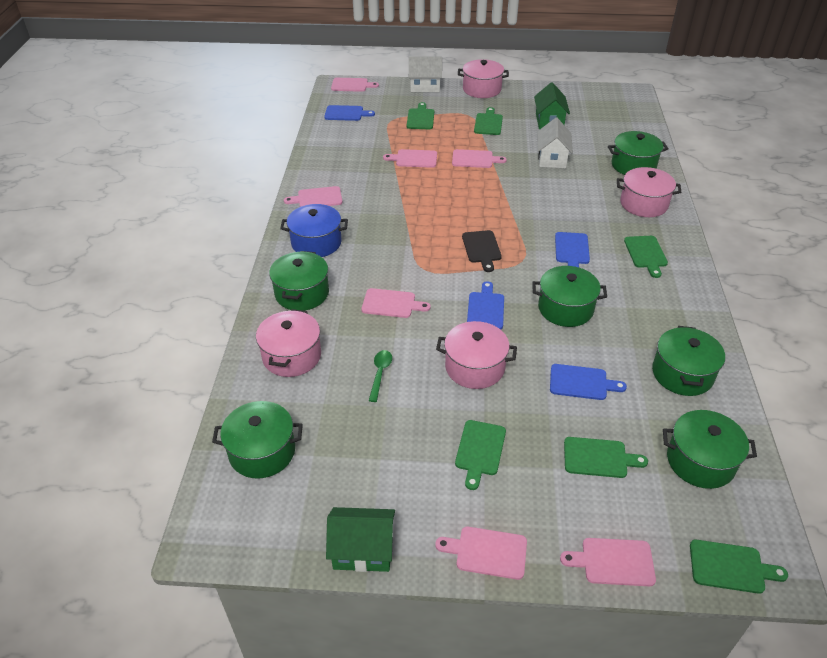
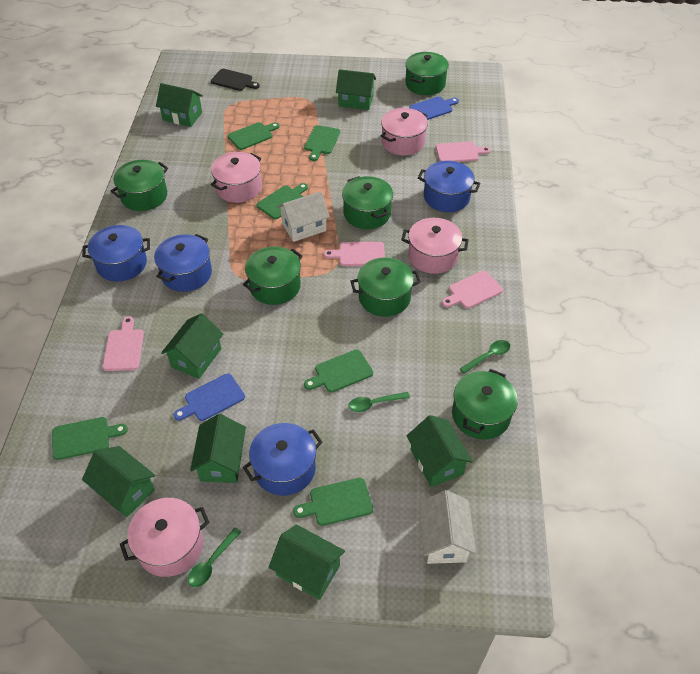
blue cutting board: [324,105,375,121] [467,281,504,330] [550,364,627,400] [555,232,590,267] = 4 -> [174,374,245,421] [409,96,459,120] = 2
blue pot: [280,204,348,257] = 1 -> [82,225,150,282] [154,234,212,292] [243,423,323,496] [418,161,480,212] = 4
green house: [326,507,395,572] [534,82,570,129] = 2 -> [82,446,155,517] [156,83,203,127] [161,313,223,379] [190,414,246,483] [269,524,345,600] [336,69,376,110] [407,415,473,487] = 7
green spoon: [369,350,392,402] = 1 -> [188,527,241,587] [349,392,410,412] [460,340,510,374] = 3
pink cutting board: [284,186,342,207] [331,78,379,92] [361,288,431,318] [383,149,437,168] [435,527,527,580] [452,149,507,168] [560,538,656,586] = 7 -> [103,316,144,371] [324,242,385,266] [436,142,491,162] [442,271,503,309] = 4

